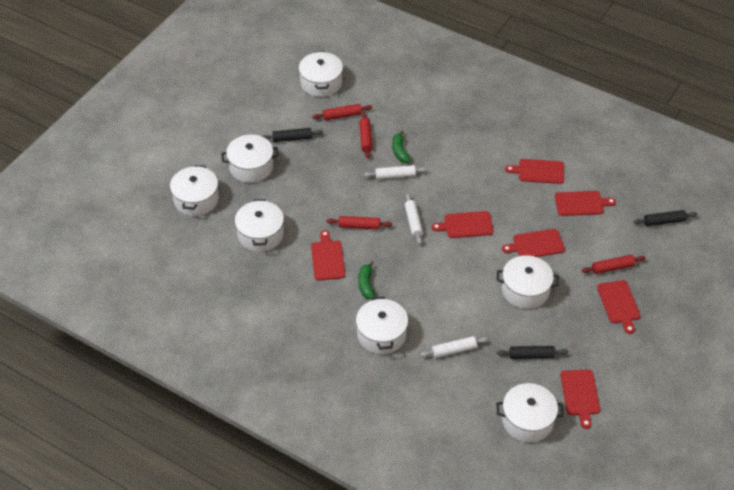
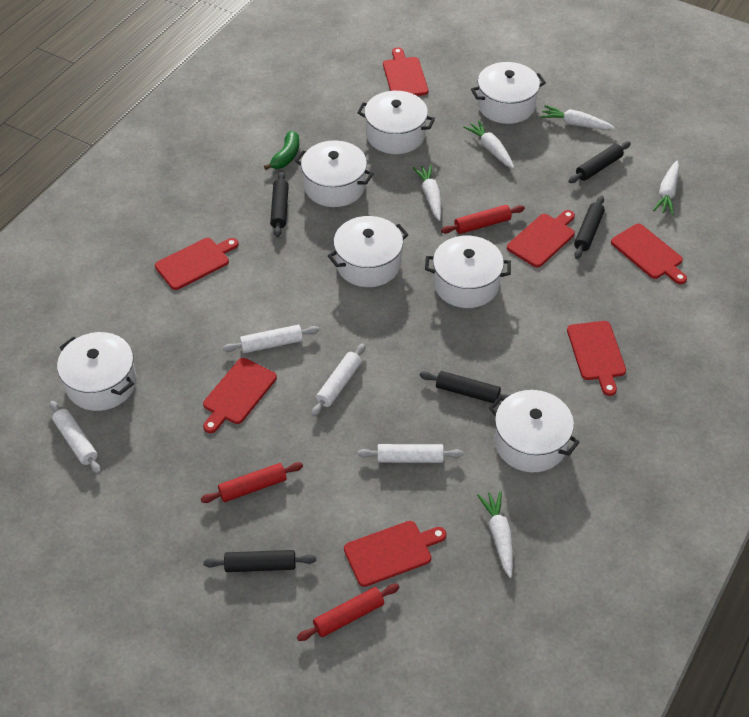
black rolling pin: [262,128,323,142] [497,346,568,359] [633,210,697,226] = 3 -> [203,550,316,572] [270,172,289,237] [419,371,510,403] [568,141,631,183] [574,196,605,259] = 5
green banana: [358,261,375,299] [392,131,410,163] = 2 -> [264,131,299,170] = 1
red rolling pin: [312,104,372,120] [327,216,392,229] [359,112,372,159] [581,255,646,274] = 4 -> [201,462,303,503] [297,584,400,641] [441,205,525,234] = 3
white carrot: none = 0 -> [412,164,441,221] [463,120,514,168] [477,491,513,578] [540,105,615,130] [653,161,679,215] = 5
white rolling pin: [364,165,427,179] [405,194,423,245] [420,336,488,358] = 3 -> [50,401,101,474] [223,325,320,353] [311,343,365,416] [358,444,463,463] = 4

